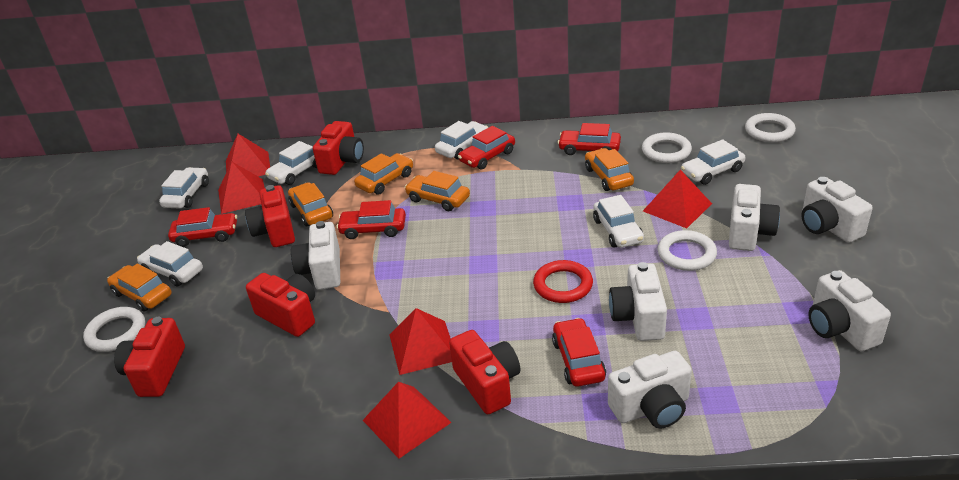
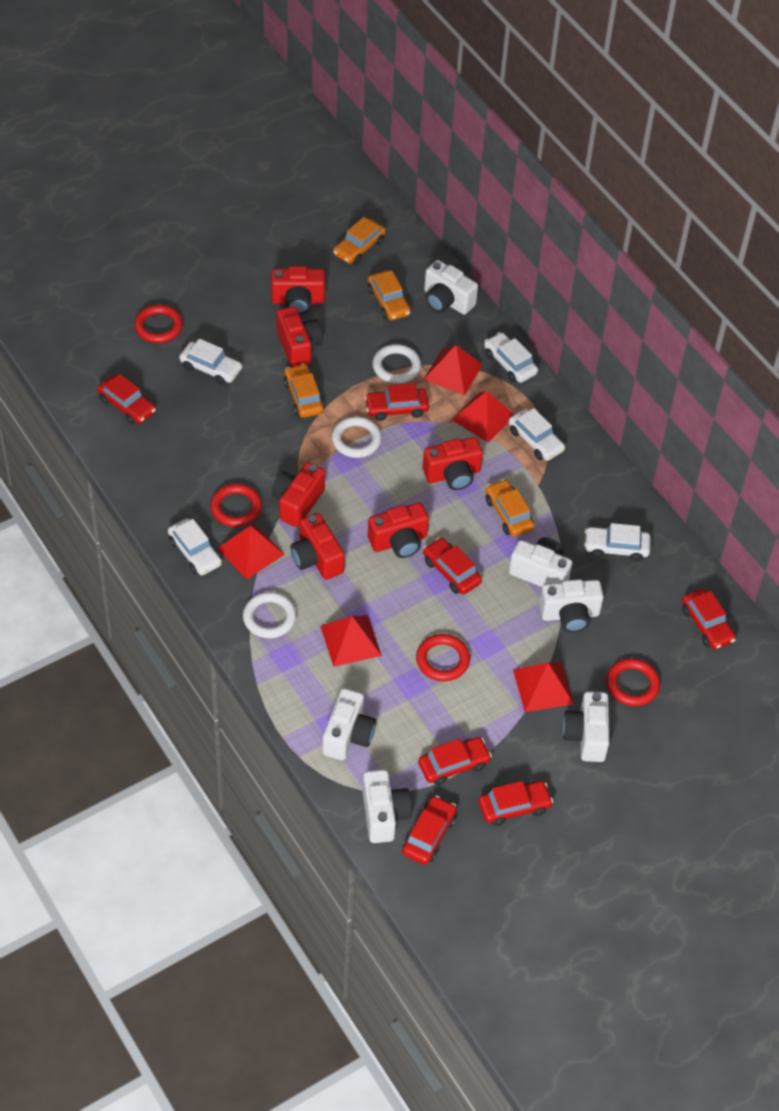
orange car: [107,263,171,312] [288,182,333,226] [354,153,413,195] [404,171,470,211] [585,148,634,191] = 5 -> [283,364,324,418] [333,217,386,264] [368,270,411,321] [485,479,535,537] = 4
red camera: [114,317,185,397] [245,185,295,247] [246,273,315,337] [313,121,364,175] [449,330,520,414] = 5 -> [271,266,325,314] [272,462,325,527] [277,306,323,367] [290,513,345,580] [368,502,429,558] [422,437,483,490] = 6
red car: [168,207,237,247] [336,200,406,239] [458,126,515,169] [552,318,606,387] [558,123,621,155] = 5 -> [97,374,156,424] [365,383,429,421] [402,796,457,865] [418,737,492,785] [423,538,482,594] [478,781,553,826] [682,589,736,649] = 7
red ring: [533,260,593,303] = 1 -> [134,305,183,343] [210,484,262,527] [416,634,470,681] [606,658,660,706] = 4
white car: [137,241,203,287] [159,167,209,209] [265,141,317,185] [435,121,488,159] [593,195,644,248] [681,139,745,185] = 6 -> [168,518,222,575] [179,338,243,385] [484,332,538,383] [509,408,565,461] [584,523,650,561] = 5
white ring: [83,307,145,352] [642,132,692,163] [658,230,717,271] [745,113,796,142] = 4 -> [243,592,296,638] [332,416,382,458] [372,344,421,384] = 3

